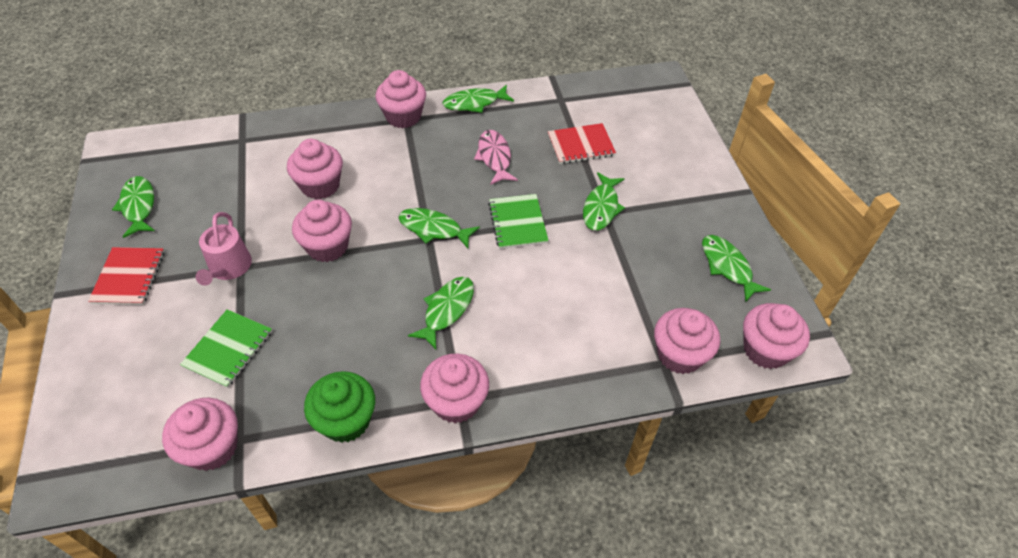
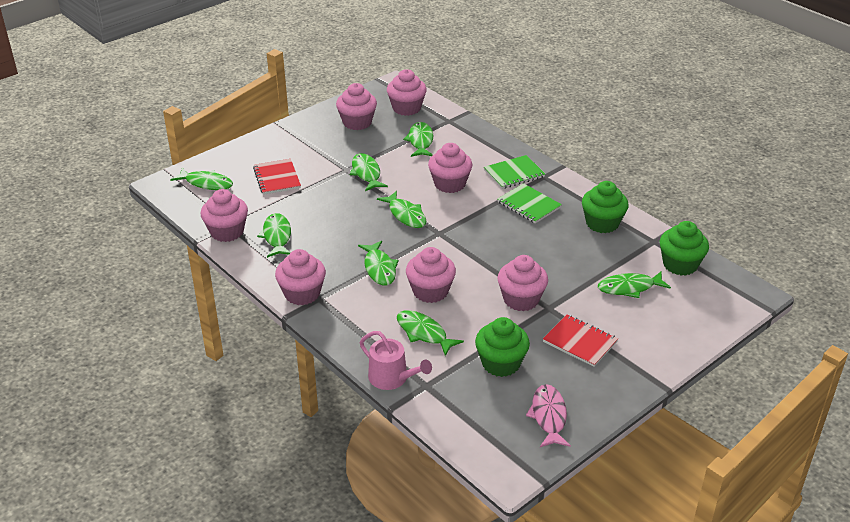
green cupcake: [304,371,375,443] = 1 -> [475,317,530,377] [582,181,629,233] [660,221,709,276] = 3
green fish: [112,176,155,238] [398,208,480,248] [408,277,474,349] [442,85,514,113] [583,172,625,230] [702,235,771,302] = 6 -> [170,168,233,190] [257,213,291,258] [350,153,388,191] [358,241,399,286] [377,191,427,228] [397,310,464,356] [403,122,433,157] [598,271,671,298] = 8

